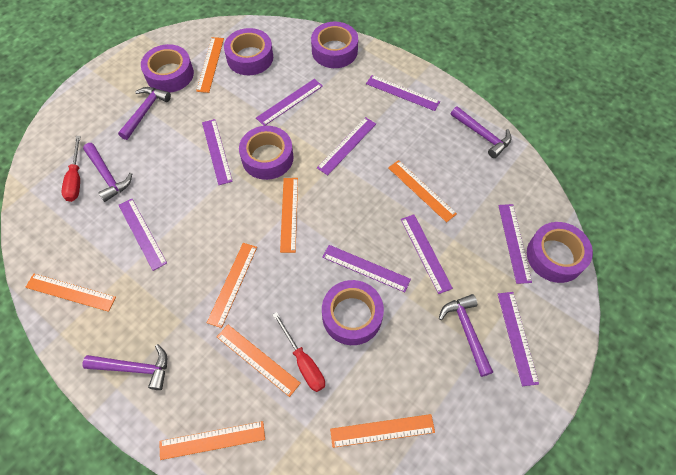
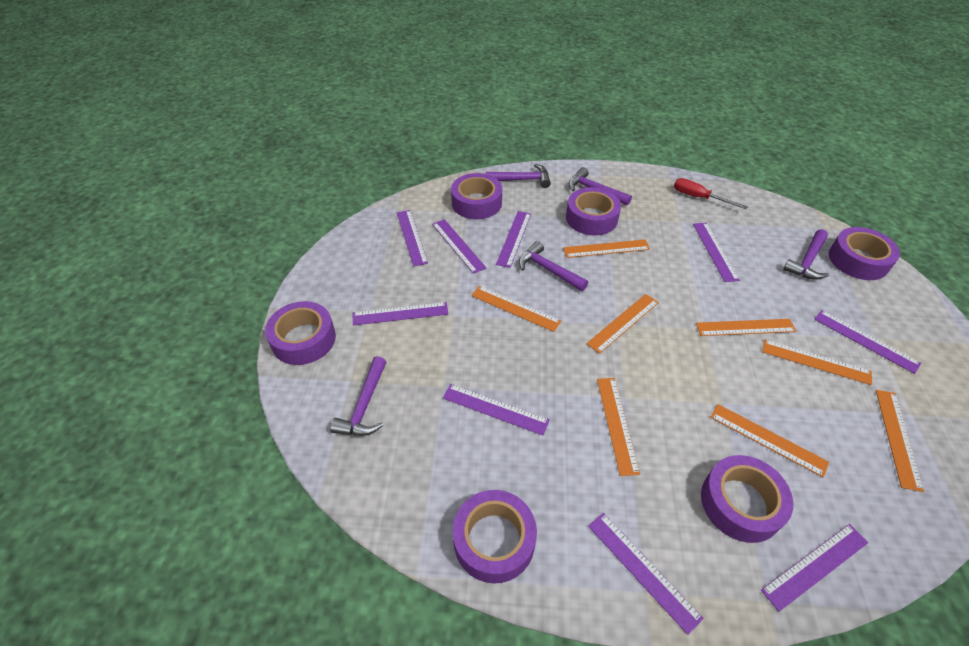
red screwdriver: [62,136,81,202] [273,312,325,392] = 2 -> [674,178,748,209] = 1

